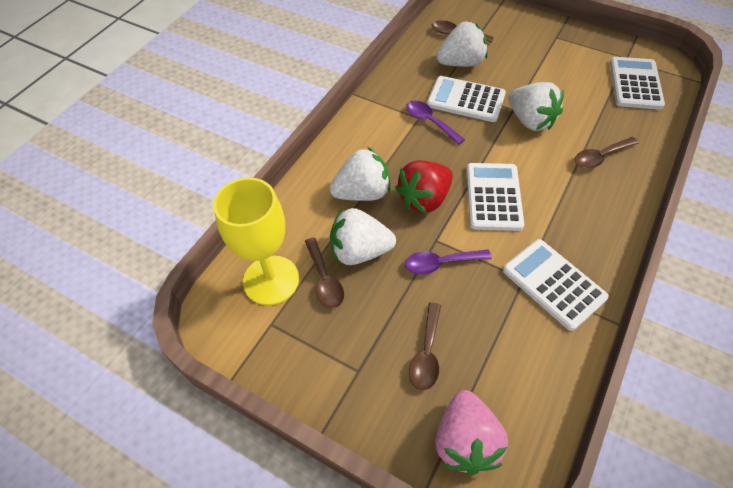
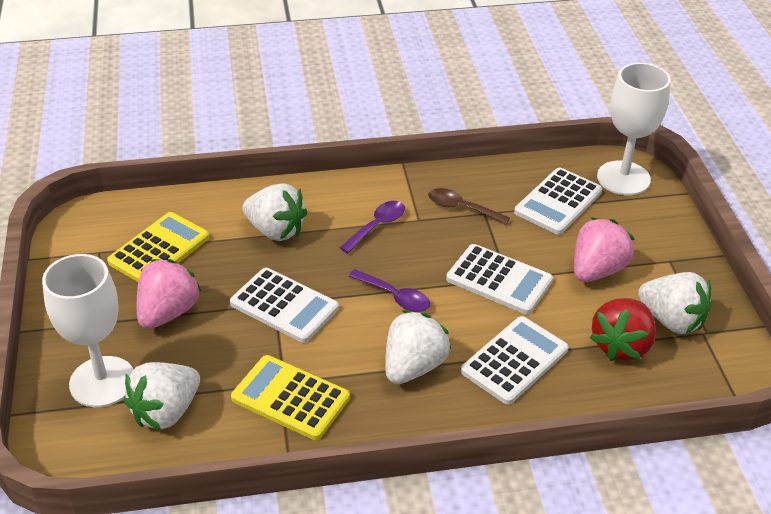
brown spoon: [305,237,344,309] [409,303,441,390] [431,20,494,43] [575,137,639,169] = 4 -> [428,188,510,225] = 1
pink strawberry: [435,390,508,475] = 1 -> [137,259,202,329] [574,217,635,282] = 2
white goblet: none = 0 -> [42,254,134,407] [597,63,671,195] = 2
yellow calculator: none = 0 -> [107,212,210,282] [231,355,350,440] = 2
yellow goblet: [213,177,299,305] = 1 -> none = 0

